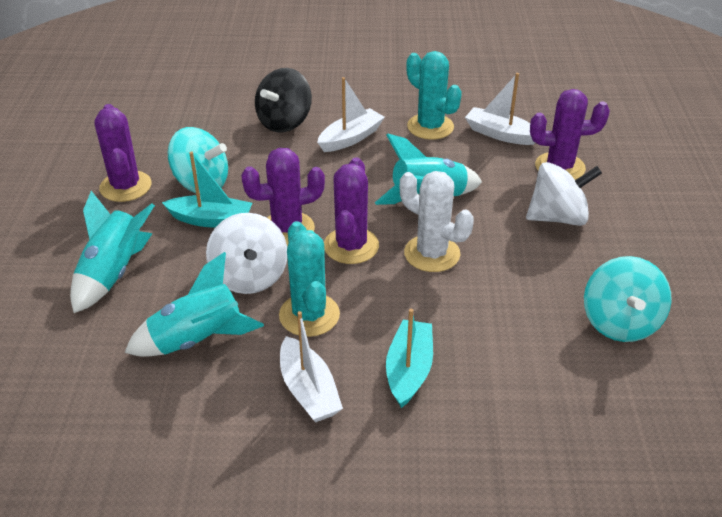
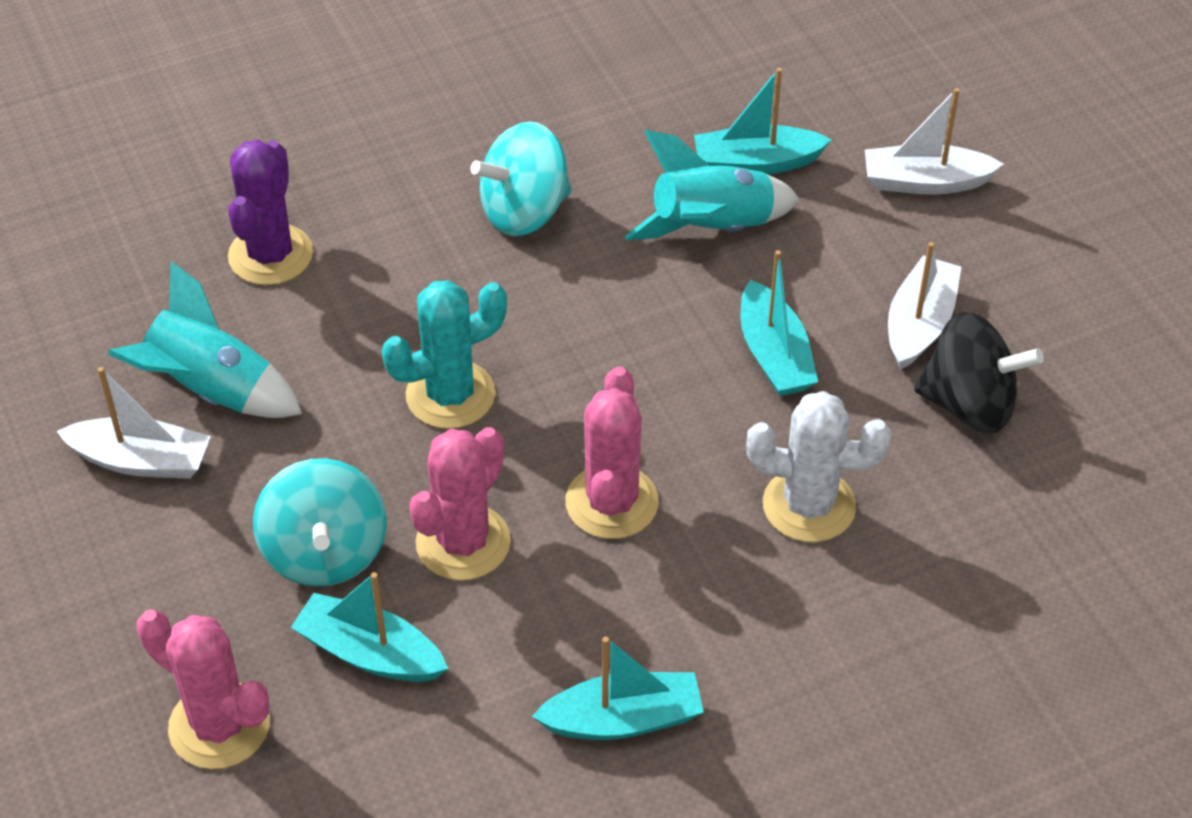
pink cactus: none = 0 -> [136,609,270,769] [409,427,511,580] [566,367,659,539] = 3
purple cactus: [95,104,151,202] [241,148,325,246] [324,157,379,264] [530,89,610,180] = 4 -> [228,140,313,285] = 1
turquoise boat: [162,152,252,228] [386,309,433,408] = 2 -> [291,572,448,682] [532,636,704,740] [694,68,831,174] [740,250,818,396] = 4
turquoise cactus: [279,221,340,337] [406,51,462,140] = 2 -> [382,280,507,429] = 1
turquoise rocket: [70,191,155,313] [125,252,264,357] [375,134,482,205] = 3 -> [108,261,302,418] [625,130,800,240] = 2
white spinning top: [206,213,287,294] [526,162,602,226] = 2 -> none = 0

